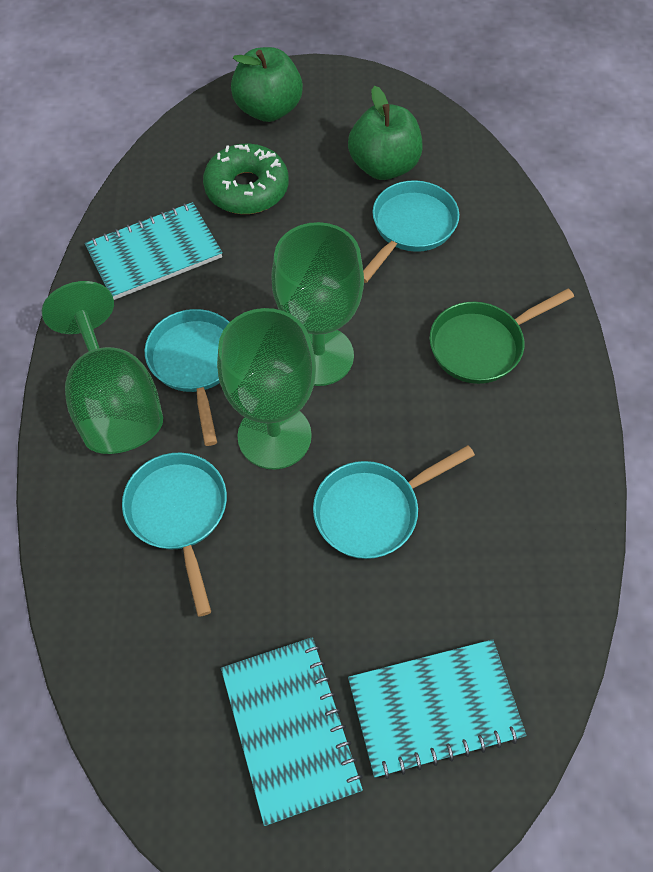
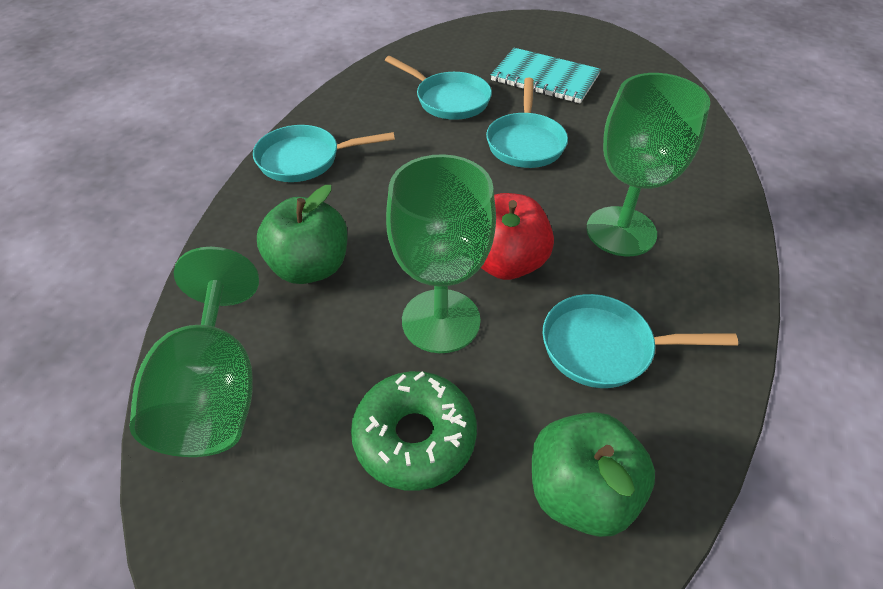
green pan: [430,289,574,384] = 1 -> none = 0
red apple: none = 0 -> [481,193,554,280] = 1
turquoise notebook: [85,202,222,300] [221,637,363,826] [348,639,527,779] = 3 -> [491,48,601,104] = 1

